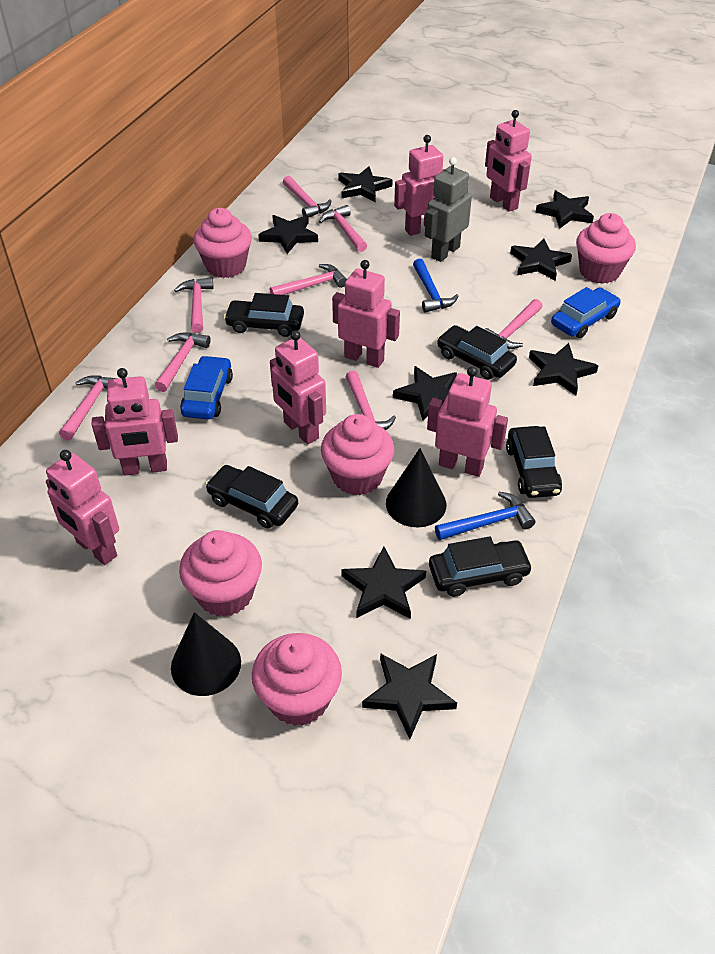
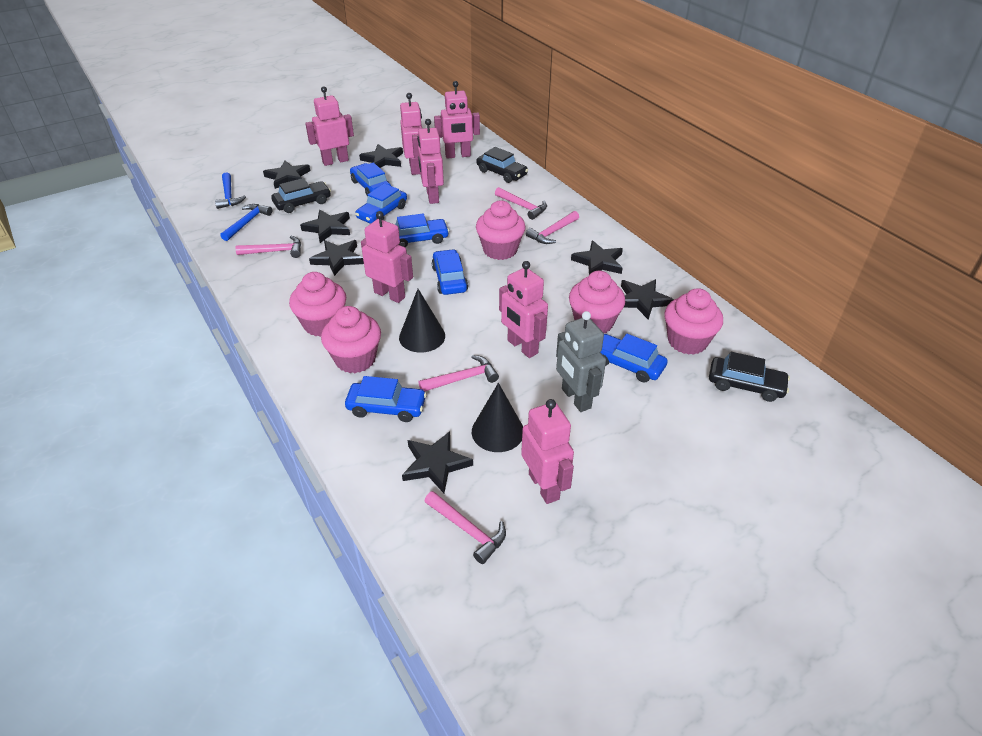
black car: [205,465,298,528] [224,293,304,337] [429,537,533,597] [437,325,517,380] [506,426,562,498] = 5 -> [271,178,331,213] [476,147,528,183] [709,352,790,402] = 3
black star: [258,215,318,254] [338,166,393,203] [341,547,426,619] [362,653,457,739] [393,366,457,421] [510,239,572,281] [529,343,599,395] [535,190,594,229] = 8 -> [263,160,310,189] [300,210,350,243] [309,240,364,276] [359,144,403,168] [402,431,473,493] [571,240,623,274] [621,279,674,320] = 7
blue car: [180,356,233,420] [551,287,621,338] = 2 -> [345,376,427,422] [350,162,391,197] [355,184,407,224] [395,213,449,248] [432,249,468,295] [601,334,668,382] = 6
pink hammer: [59,375,119,440] [155,333,211,392] [174,277,214,333] [270,264,347,295] [283,176,331,218] [319,205,367,252] [345,370,396,430] [485,299,543,349] = 8 -> [235,236,301,258] [418,355,499,391] [424,491,506,564] [495,187,547,220] [526,211,579,244] = 5

